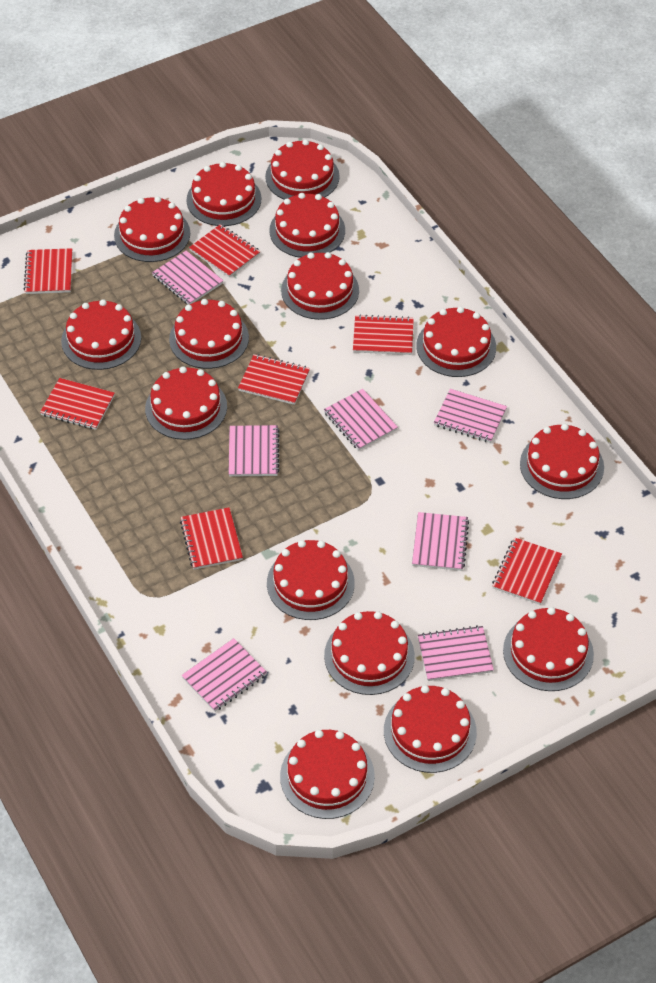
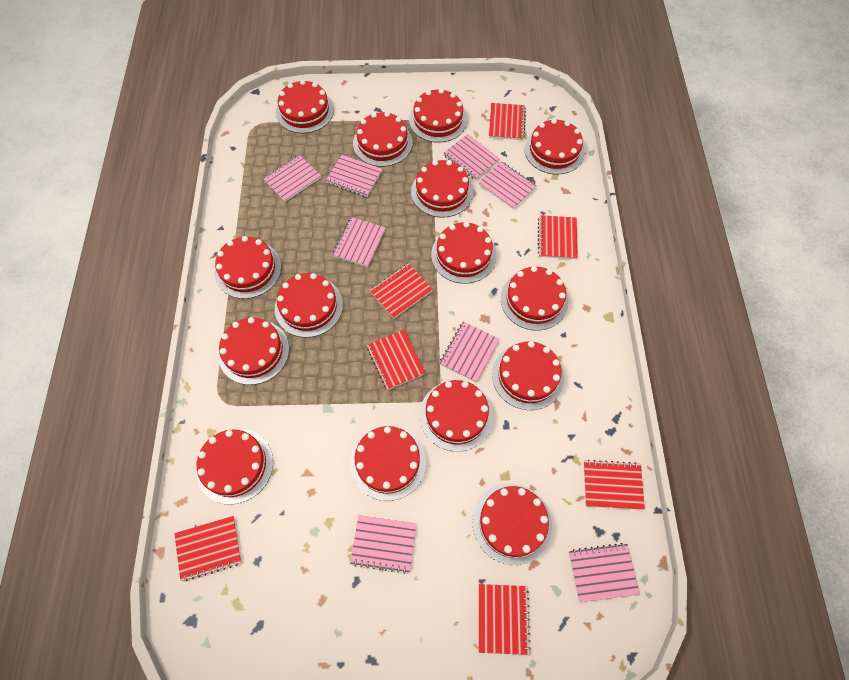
pink notebook: [152,250,223,305] [181,638,267,712] [228,425,280,477] [324,389,398,451] [412,512,469,571] [418,625,494,681] [434,389,507,443] = 7 -> [263,154,321,202] [326,155,382,197] [332,217,385,267] [350,515,416,574] [440,322,499,382] [443,134,500,180] [479,161,537,209] [569,543,640,602] = 8

